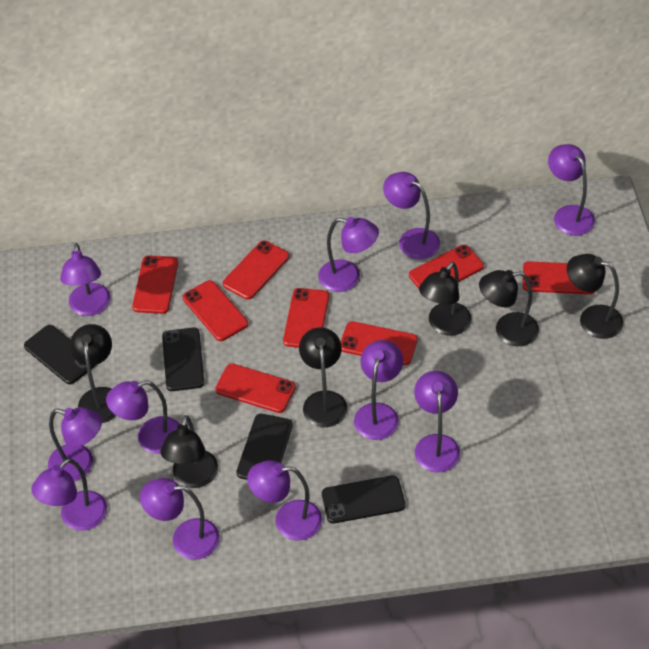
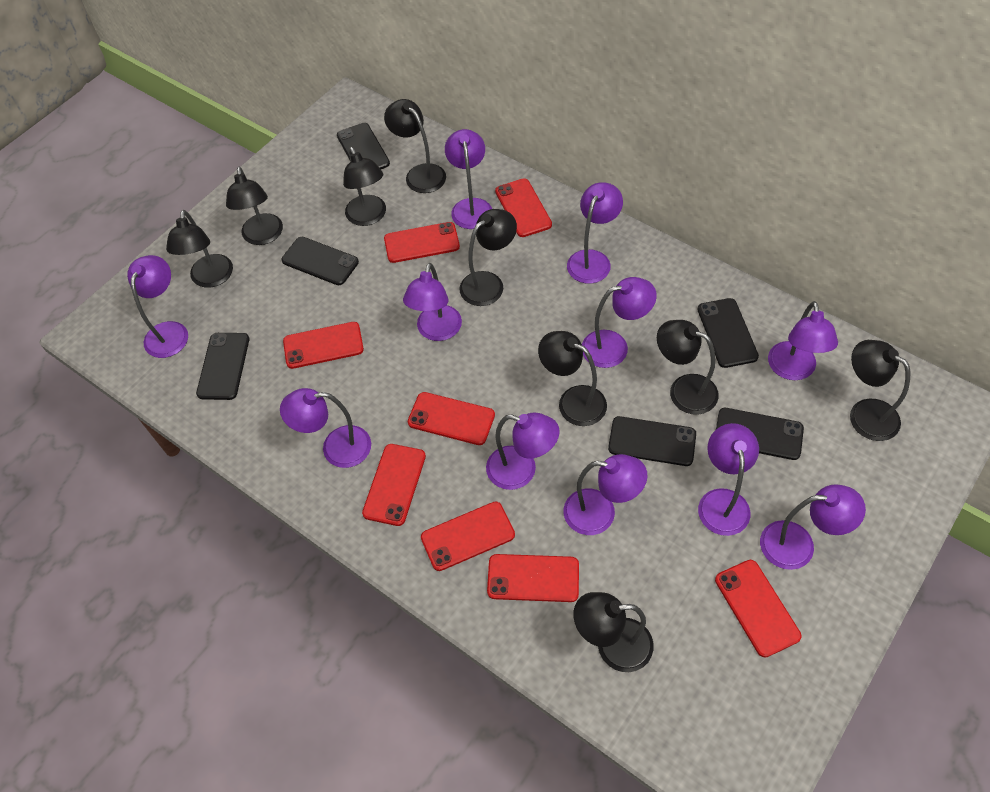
black lamp: [70,324,116,423] [160,415,218,488] [299,327,347,427] [419,262,472,336] [479,270,539,346] [567,254,623,339] = 6 -> [166,210,233,288] [226,167,283,245] [343,147,386,226] [384,99,446,193] [459,209,517,306] [538,331,607,426] [573,592,654,672] [657,320,719,415] [850,340,910,441] = 9
black phone: [24,325,95,384] [162,327,204,391] [236,414,293,480] [322,475,405,523] = 4 -> [196,333,249,400] [281,237,359,285] [337,123,390,169] [608,416,696,466] [697,298,759,368] [716,408,804,460] = 6

